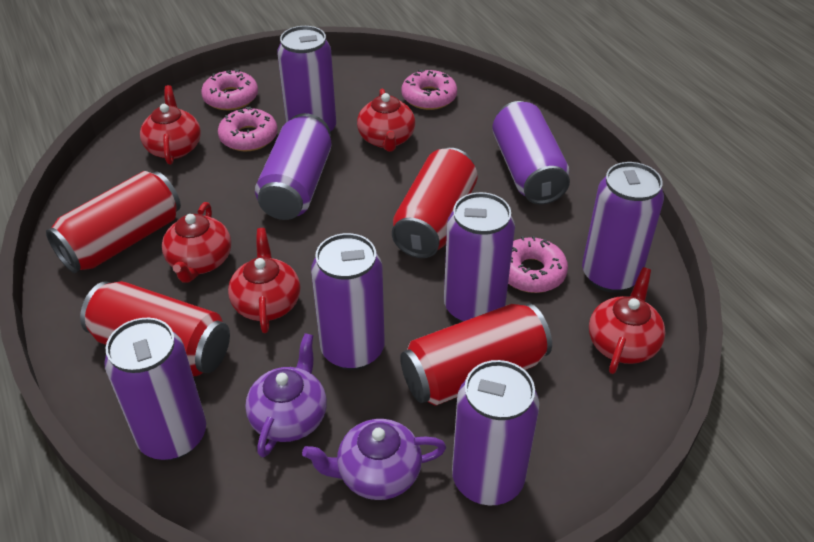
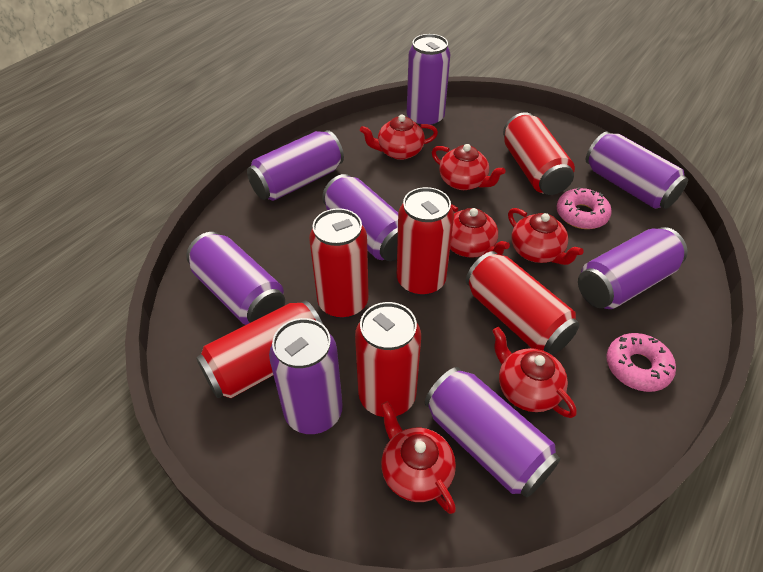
pink donut: [201,69,258,110] [218,107,278,151] [401,69,457,110] [508,236,568,293] = 4 -> [556,187,612,229] [606,333,676,392] = 2
purple teapot: [245,333,327,457] [302,419,446,500] = 2 -> none = 0
red can: [46,171,181,273] [80,281,230,376] [392,148,478,258] [400,303,552,406] = 4 -> [196,300,323,398] [309,208,369,319] [355,302,421,417] [397,187,454,296] [466,251,580,355] [503,112,575,195] = 6
red teapot: [140,85,201,165] [162,202,231,283] [228,228,300,333] [357,89,415,152] [589,267,666,374] = 5 -> [360,114,438,160] [381,401,456,514] [432,144,506,190] [450,204,510,258] [492,327,577,418] [508,208,584,265] = 6

